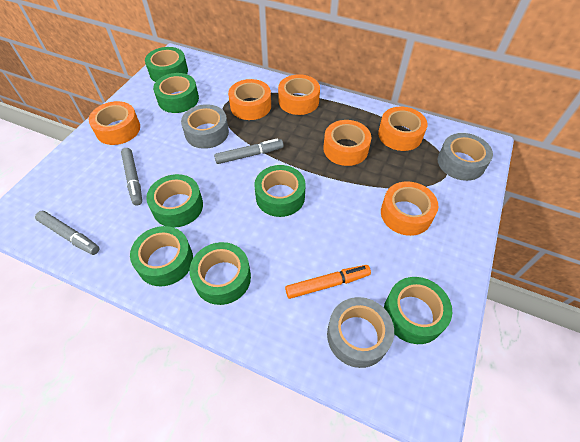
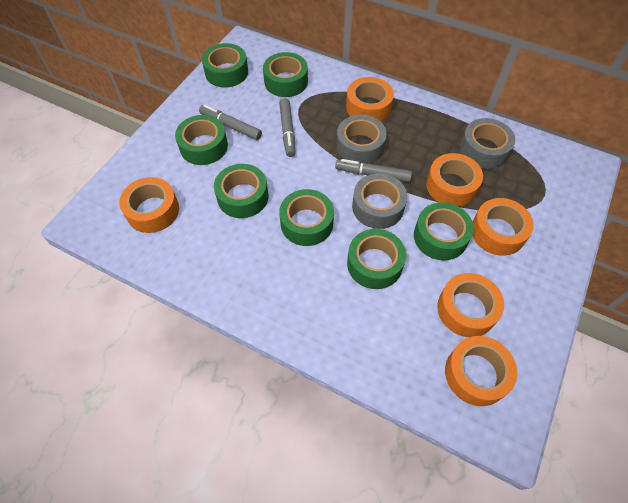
orange marker: [285,265,371,299] = 1 -> none = 0

